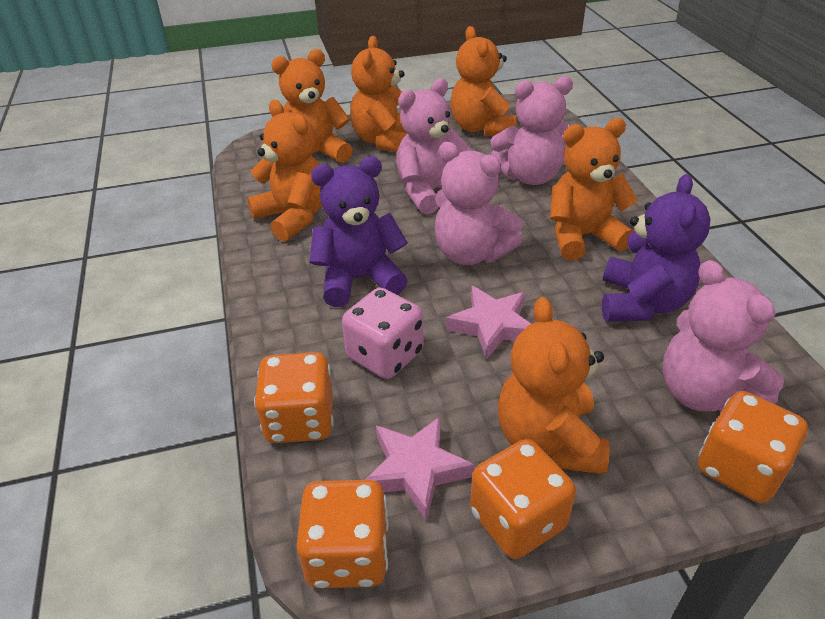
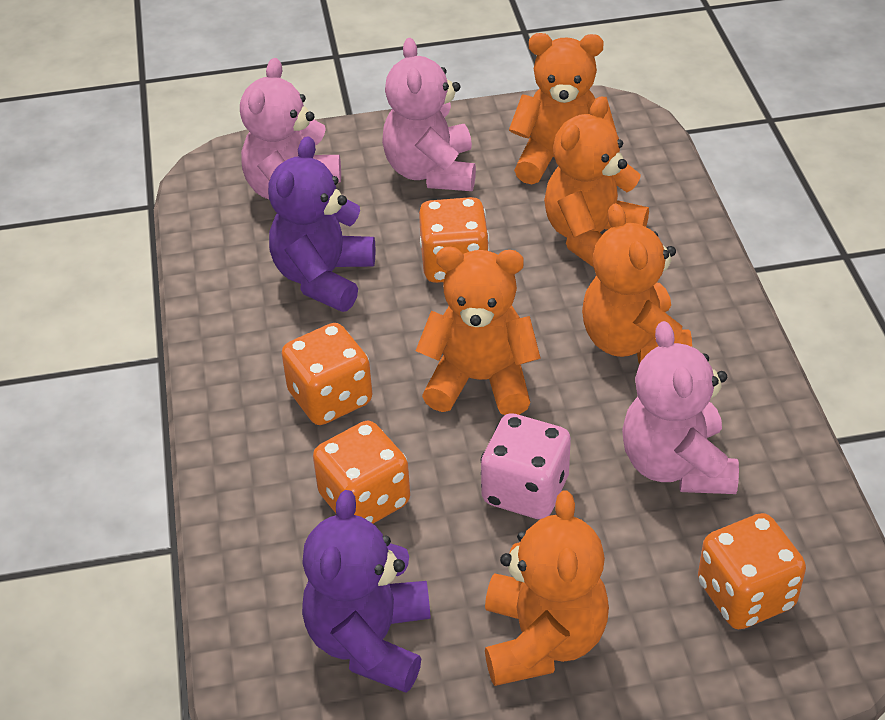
orange teddy bear: [247,100,322,242] [271,49,353,163] [350,36,407,152] [451,26,516,136] [498,297,610,474] [550,118,638,260] = 6 -> [416,247,541,415] [485,491,609,686] [509,33,616,184] [544,96,649,267] [582,203,692,364] = 5
pink star: [365,416,475,521] [446,286,531,360] = 2 -> none = 0
pink teddy bear: [396,78,471,215] [434,142,523,265] [491,76,573,185] [663,260,784,412] = 4 -> [240,58,341,199] [382,38,476,191] [622,321,739,494] = 3

